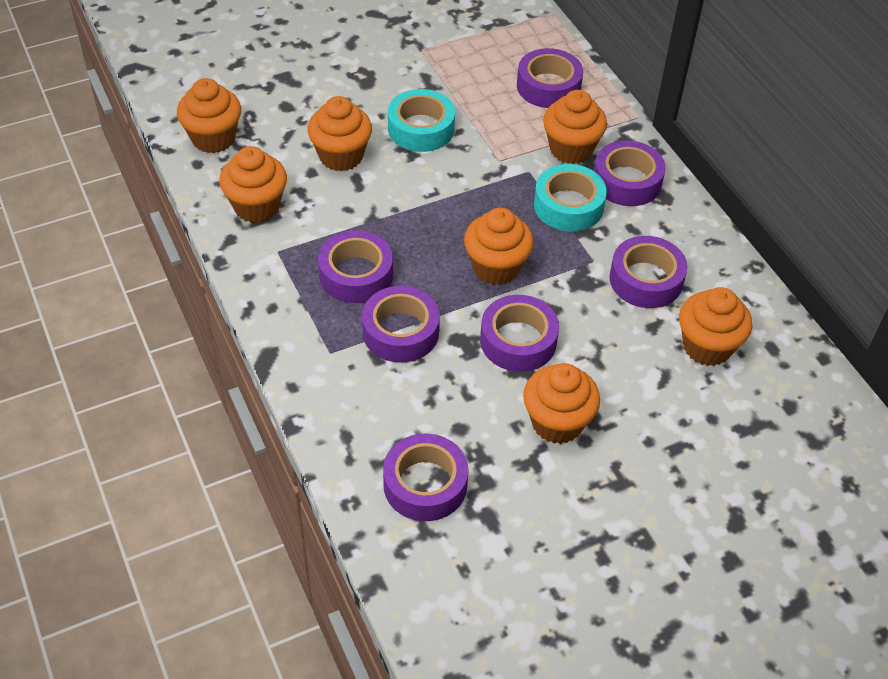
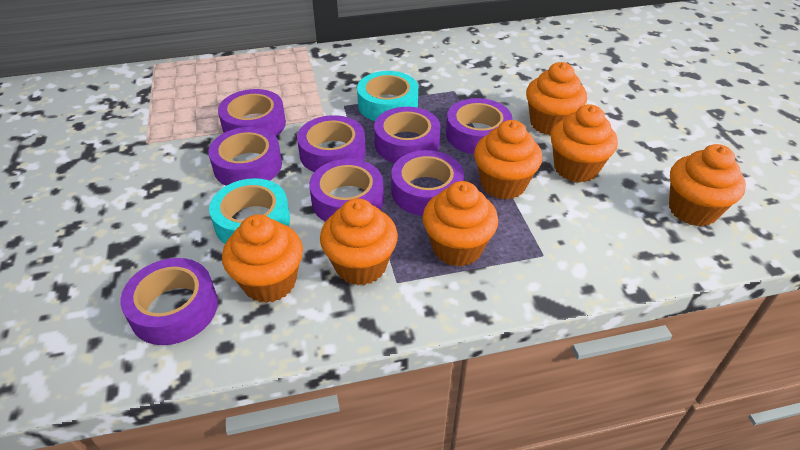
purple tape: [318,230,393,303] [362,286,440,363] [383,434,468,521] [480,295,559,372] [517,48,583,108] [594,140,666,206] [609,236,688,308] = 7 -> [120,258,218,345] [208,127,282,186] [218,89,286,136] [297,115,366,172] [309,159,384,222] [374,107,441,163] [391,150,464,216] [446,98,513,154] = 8

